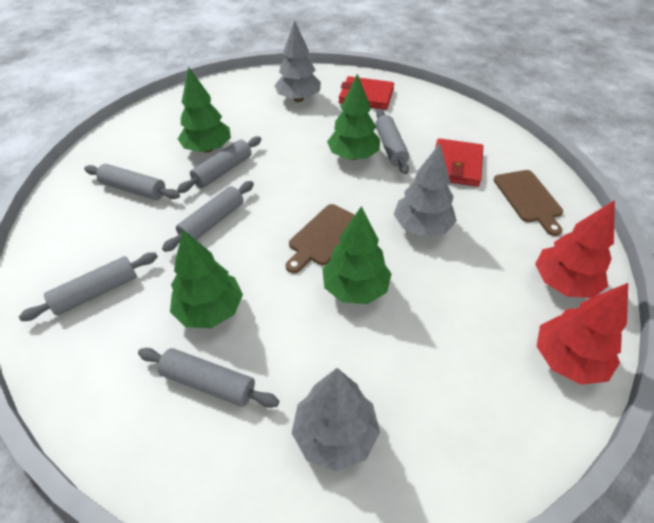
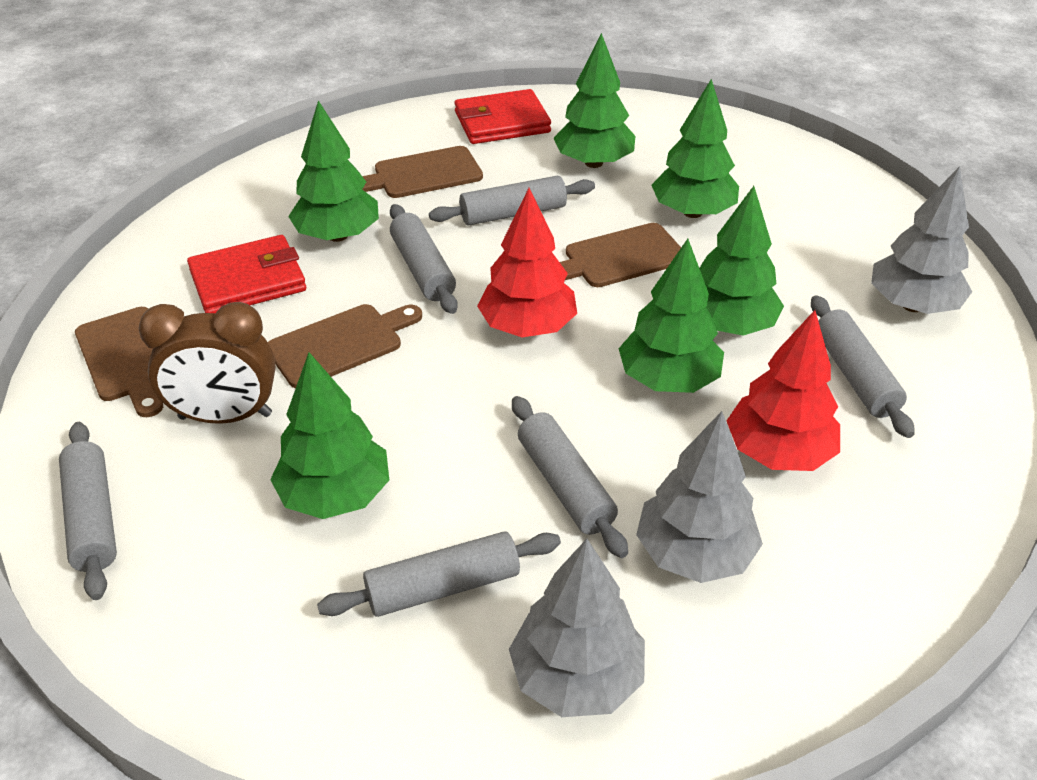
brown clock: none = 0 -> [139,302,276,424] = 1
brown cutting board: [286,204,355,273] [494,170,563,236] = 2 -> [75,307,163,417] [268,304,422,388] [362,146,483,198] [560,223,681,287] = 4
green tree: [170,230,243,328] [178,67,231,153] [322,206,392,304] [327,74,380,160] = 4 -> [270,352,389,519] [288,100,379,242] [554,33,635,168] [619,239,724,393] [651,79,739,218] [699,186,784,336] = 6

